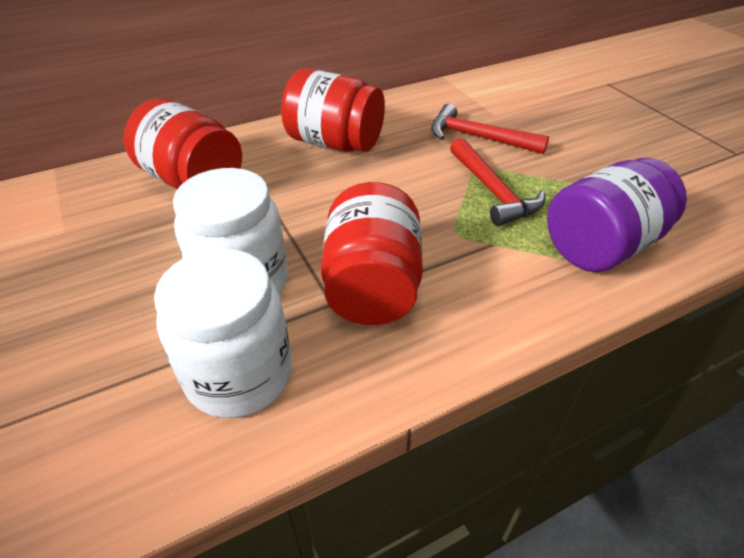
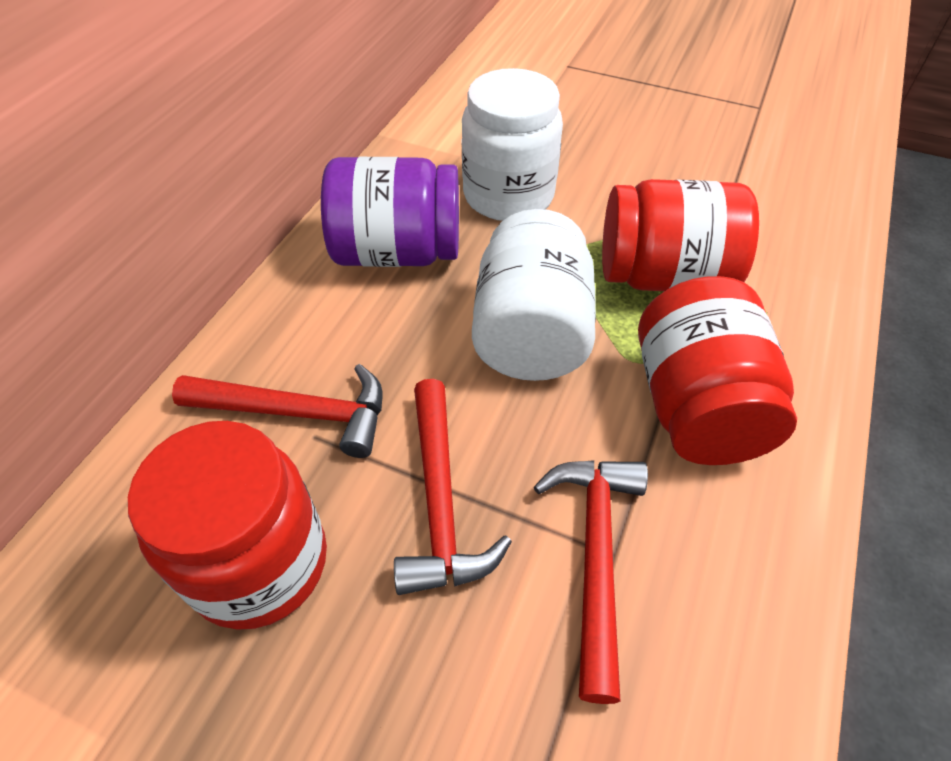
red hammer: [431,104,549,154] [450,138,545,226] = 2 -> [172,364,383,458] [394,379,512,595] [534,460,648,704] = 3

